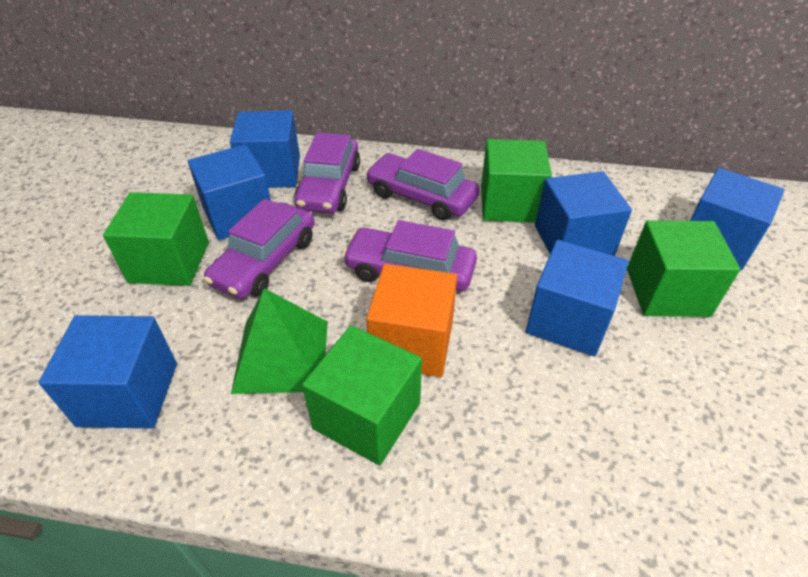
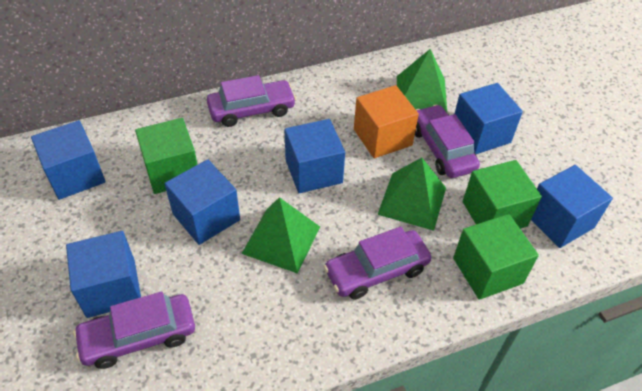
green cube: [103,192,209,286] [302,325,422,465] [481,139,552,223] [627,220,740,317] = 4 -> [135,118,198,194] [453,214,539,300] [463,160,542,229] = 3
green pyramid: [231,288,328,394] = 1 -> [241,197,320,274] [377,158,446,231] [397,49,447,113] = 3

